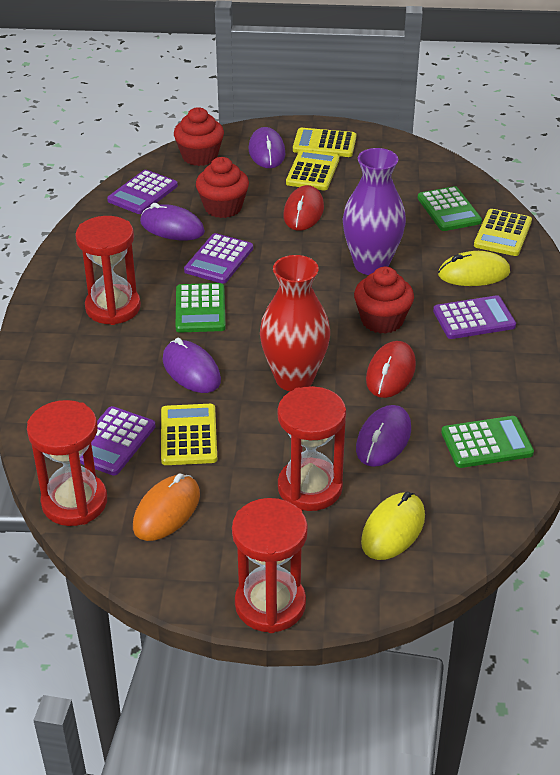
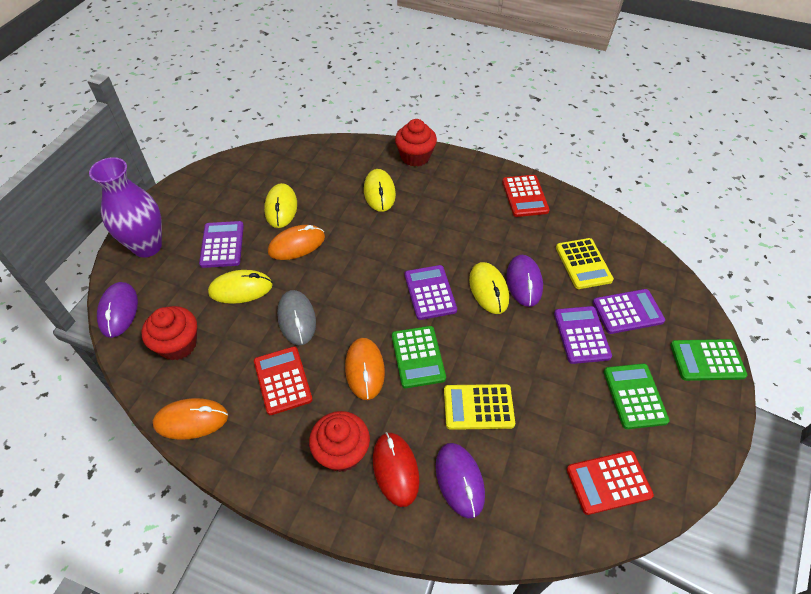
grey mouse: none = 0 -> [277,290,316,345] = 1
orange mouse: [133,473,200,541] = 1 -> [153,398,228,440] [268,225,325,260] [345,338,385,400] = 3
purple mouse: [140,203,205,240] [163,338,221,393] [249,127,286,168] [356,405,411,467] = 4 -> [97,282,138,338] [436,443,485,518] [506,255,543,307] = 3
red calculator: none = 0 -> [254,346,313,415] [502,175,550,217] [567,451,654,515] = 3
red hourglass: [27,400,107,526] [75,216,141,325] [232,498,308,633] [278,386,346,511] = 4 -> none = 0
red mouse: [283,185,324,231] [366,341,416,398] = 2 -> [373,432,420,507] = 1
red vase: [260,255,330,391] = 1 -> none = 0
yellow calculator: [161,404,217,465] [286,150,339,190] [293,128,356,157] [474,209,532,256] = 4 -> [444,384,515,430] [556,238,614,289] = 2
yellow mouse: [361,492,425,560] [438,251,510,286] = 2 -> [208,270,273,304] [264,183,297,228] [364,169,396,212] [469,262,509,314] = 4

